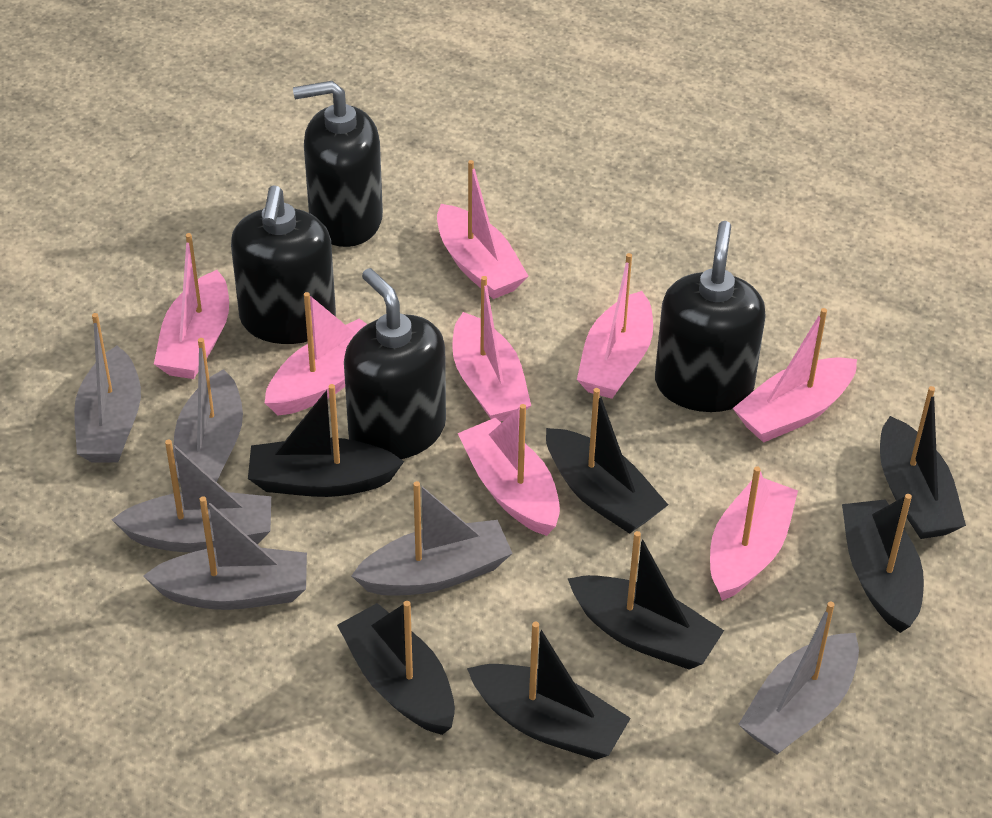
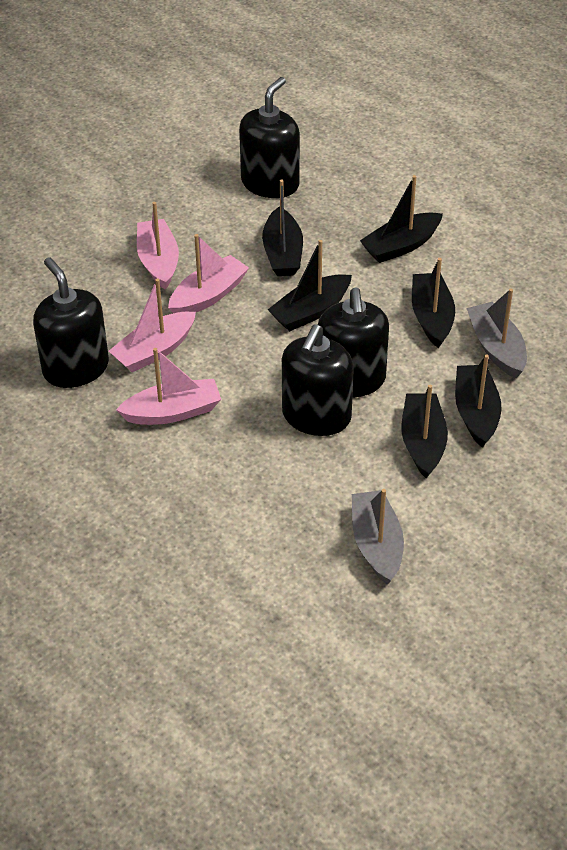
black boat: [248,384,404,497] [337,601,455,735] [467,622,631,760] [546,388,668,534] [568,531,724,670] [842,494,924,633] [880,386,966,539] = 7 -> [262,180,303,276] [268,240,352,331] [360,175,443,263] [402,385,448,478] [412,258,455,348] [455,354,501,448] = 6
grey boat: [74,313,141,463] [111,439,271,552] [143,496,307,610] [173,338,243,482] [351,481,513,595] [738,601,859,754] = 6 -> [352,489,404,585] [466,288,527,378] = 2
pink boat: [154,233,229,379] [265,292,367,416] [437,160,528,299] [452,276,531,422] [458,404,560,536] [577,253,653,399] [710,466,798,601] [733,308,857,443] = 8 -> [109,279,196,372] [116,348,221,425] [137,202,179,290] [168,234,249,313] = 4

